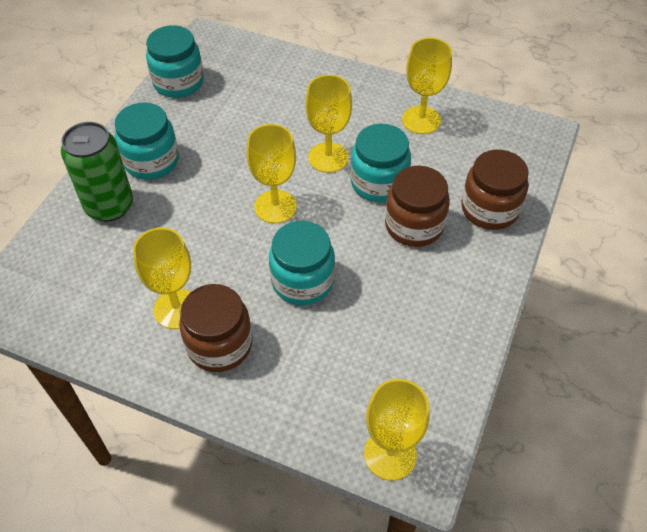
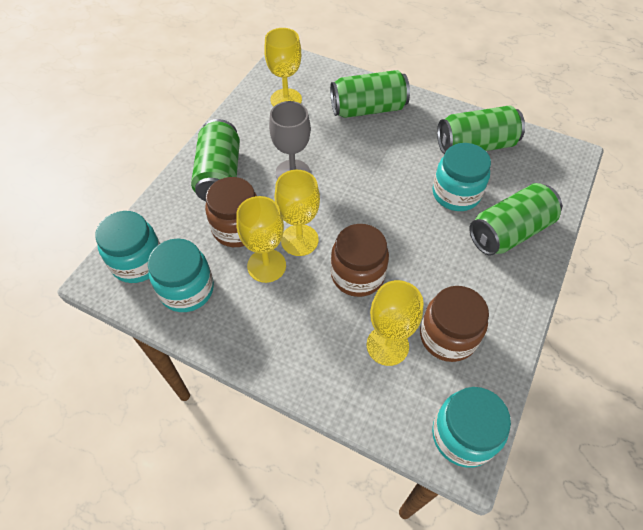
green can: [61,122,133,221] = 1 -> [191,119,240,201] [330,70,410,118] [437,106,525,154] [469,183,562,255] = 4
grey goblet: none = 0 -> [269,101,311,179] = 1
yellow goblet: [133,228,191,329] [247,124,297,224] [305,75,352,173] [364,379,430,481] [402,38,452,134] = 5 -> [236,196,286,283] [264,28,302,107] [274,170,320,256] [367,280,424,366] = 4

